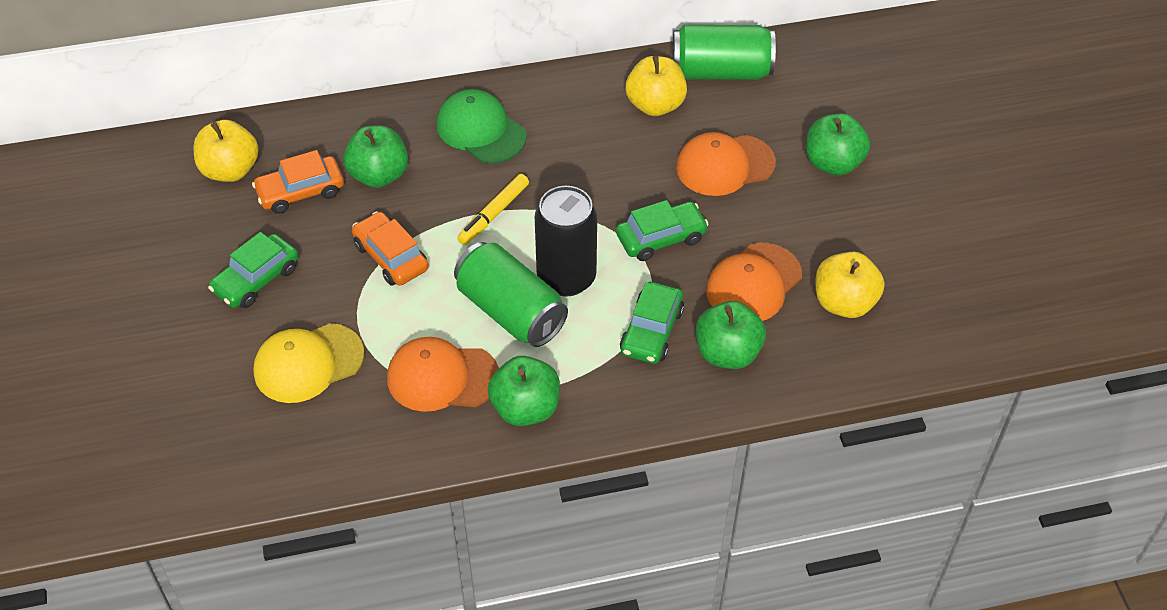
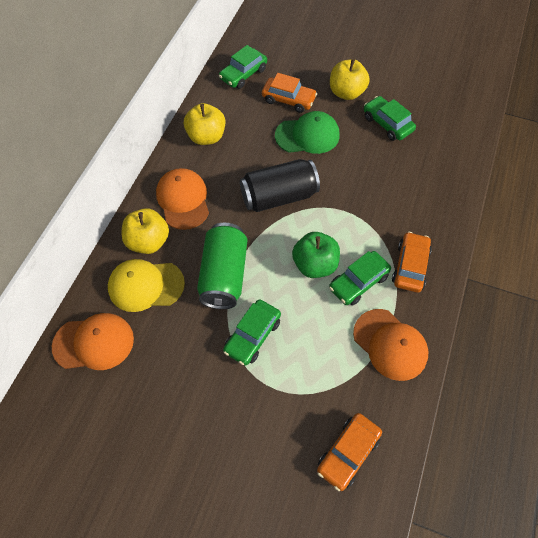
green apple: [343,126,408,188] [488,356,560,426] [696,301,766,369] [806,114,870,175] = 4 -> [292,232,340,278] = 1
green can: [454,242,568,347] [672,24,776,80] = 2 -> [197,223,247,309] = 1
green car: [208,232,298,308] [616,200,709,261] [620,282,684,364] = 3 -> [219,45,267,89] [223,299,281,366] [329,251,391,305] [364,96,416,141] = 4
orange car: [252,150,344,214] [352,212,429,286] = 2 -> [262,73,317,113] [317,413,382,491] [392,232,432,293] = 3
yellow marker: [457,174,529,245] = 1 -> none = 0

